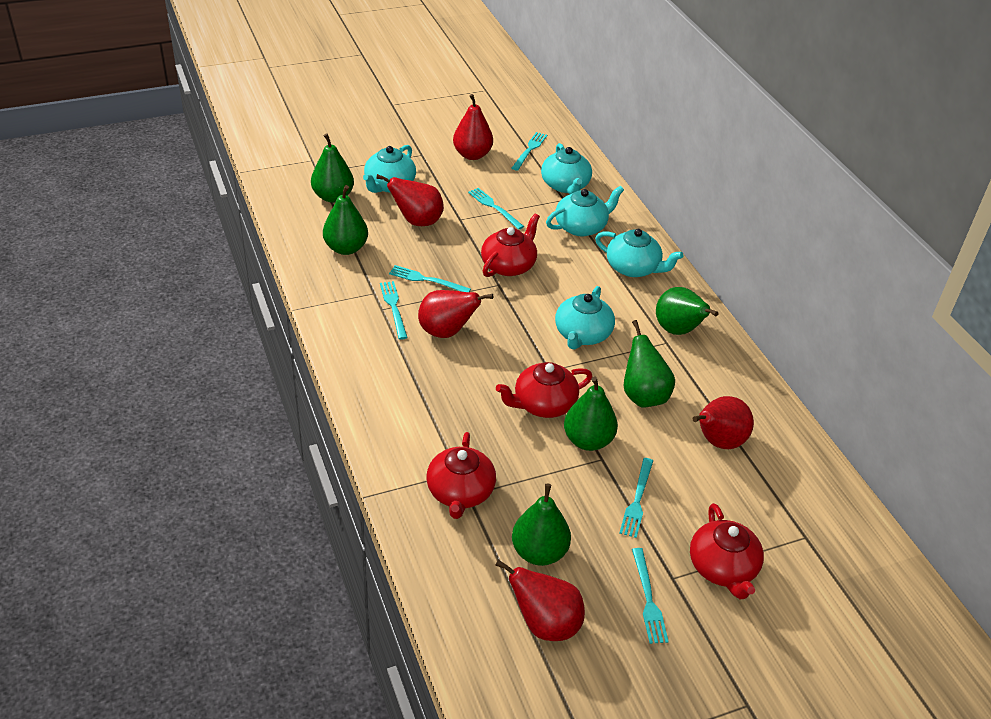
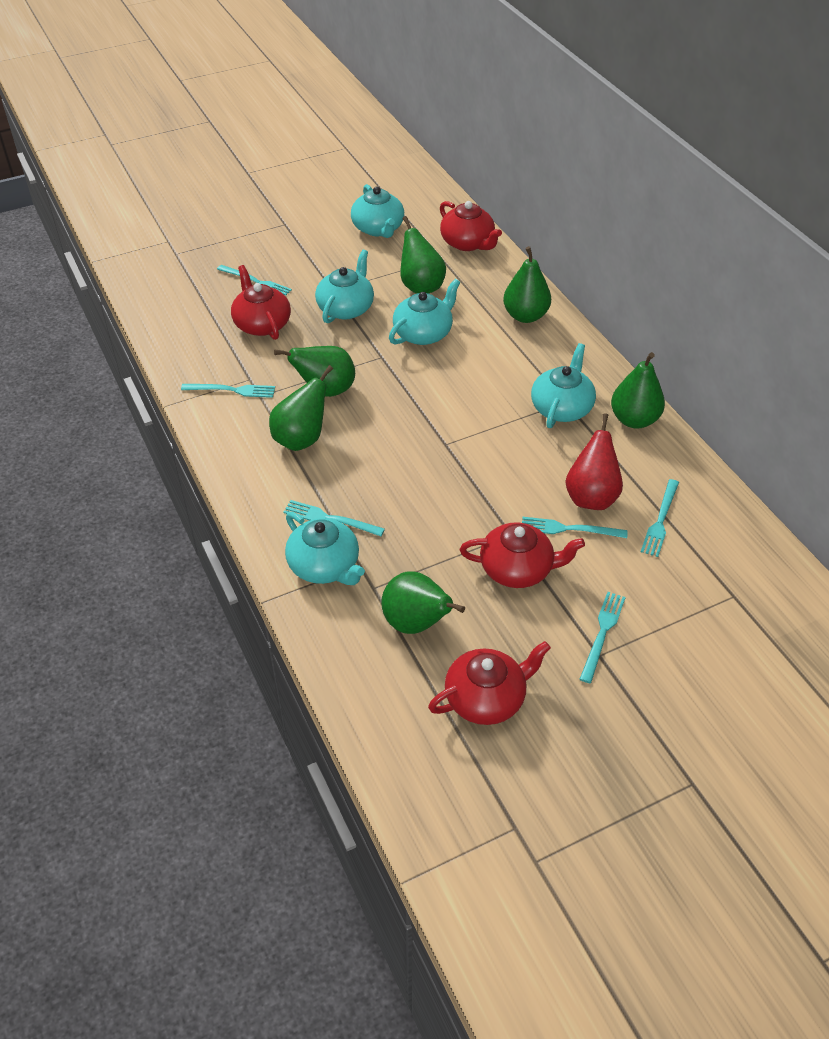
red pear: [376,174,444,226] [418,290,493,338] [453,94,493,160] [495,560,585,641] [692,396,754,449] = 5 -> [565,413,623,510] = 1

